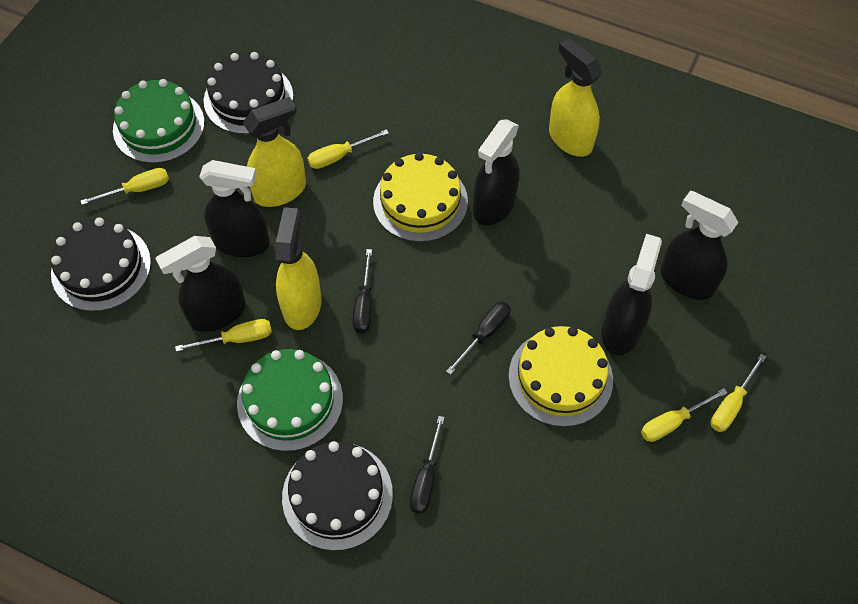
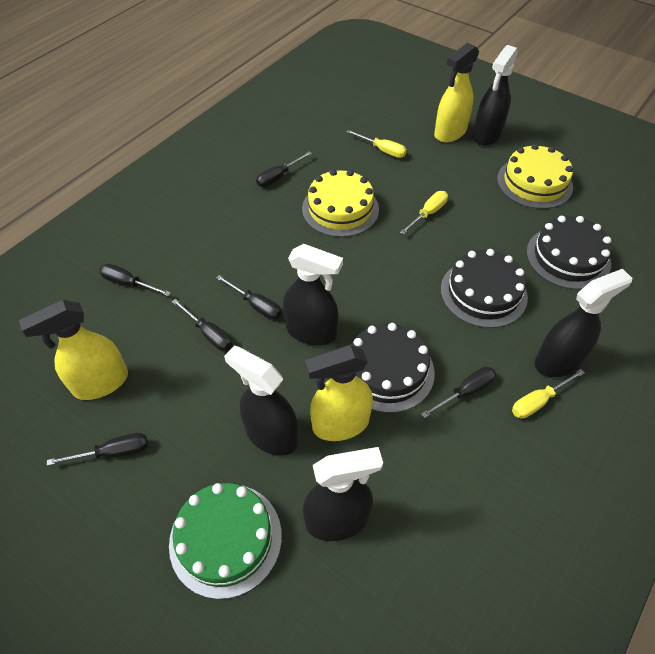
black screwdriver: [353,249,372,333] [410,416,445,514] [446,302,510,375] = 3 -> [47,433,148,466] [99,264,171,296] [172,299,232,351] [216,275,281,320] [256,151,312,187] [421,367,496,418] = 6
green cake: [113,79,205,163] [237,349,343,451] = 2 -> [169,483,282,599] = 1
yellow screwdriver: [81,168,169,205] [175,319,272,352] [307,129,389,169] [641,388,727,442] [711,354,766,432] = 5 -> [347,130,407,158] [400,191,448,234] [512,369,585,419] = 3

